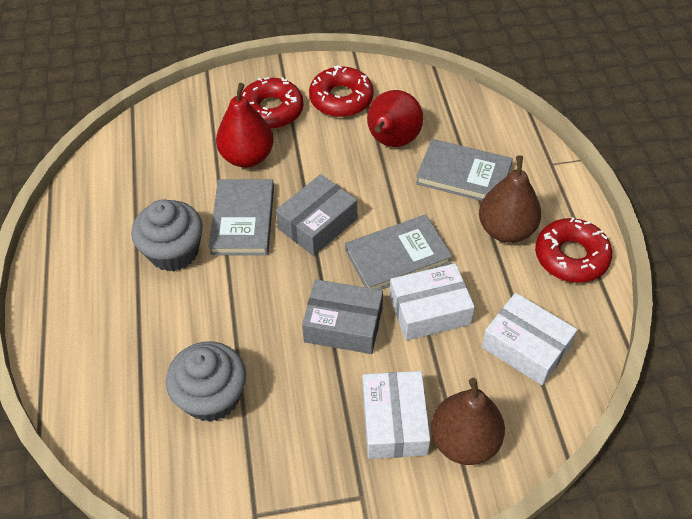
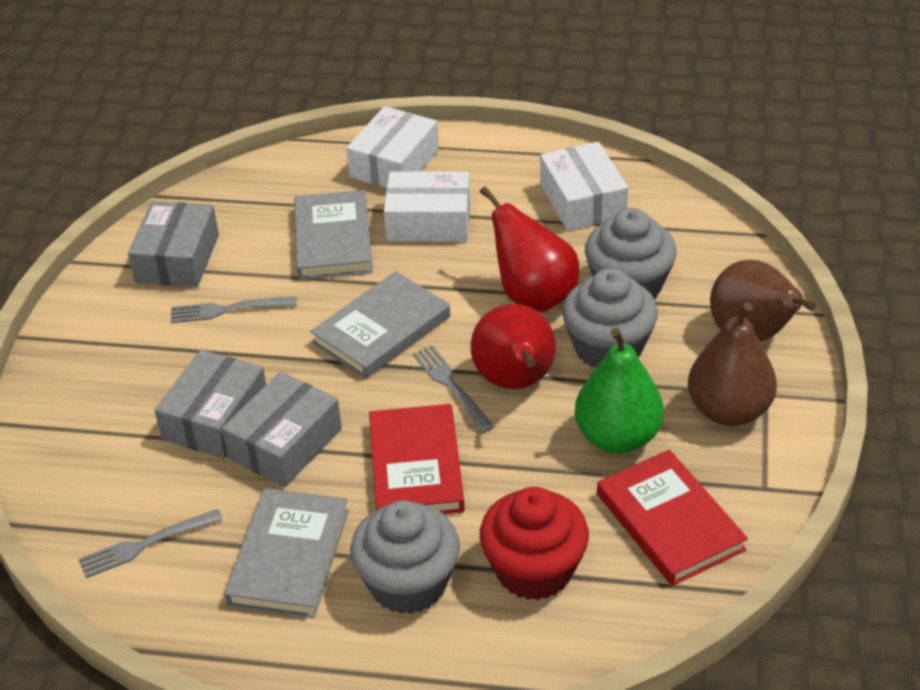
green pear: none = 0 -> [575,328,664,453] = 1
grey box: [276,174,357,256] [302,279,383,354] = 2 -> [128,201,219,288] [155,350,266,459] [222,372,342,487] = 3
grey cupcake: [131,199,203,271] [166,341,246,422] = 2 -> [350,500,460,614] [562,268,658,368] [585,208,677,299] = 3
grey fork: none = 0 -> [78,509,223,578] [171,296,297,323] [412,345,494,433] = 3
red book: none = 0 -> [369,404,465,514] [597,450,748,586] = 2
red cupcake: none = 0 -> [480,487,589,600] = 1
red donut: [241,77,303,129] [309,65,374,117] [535,217,612,283] = 3 -> none = 0

